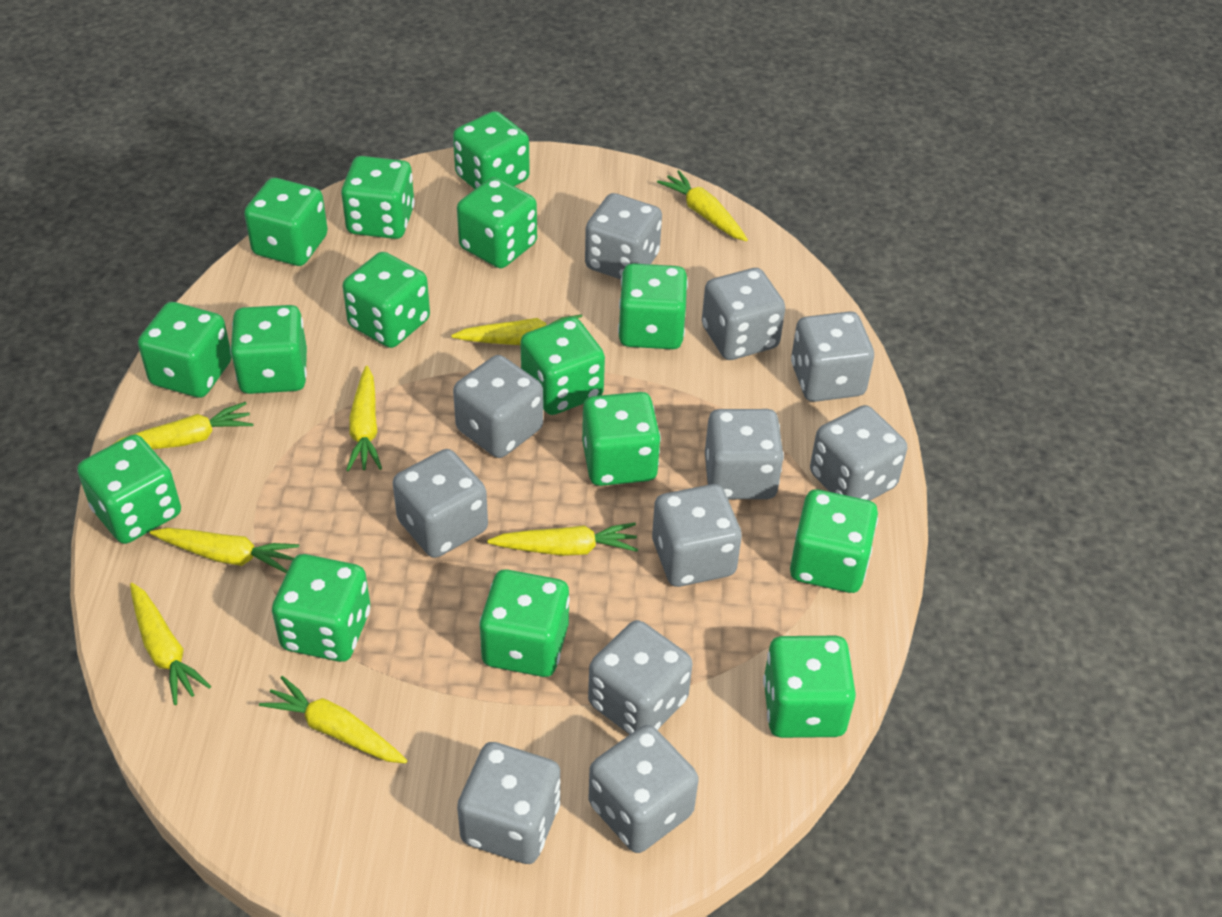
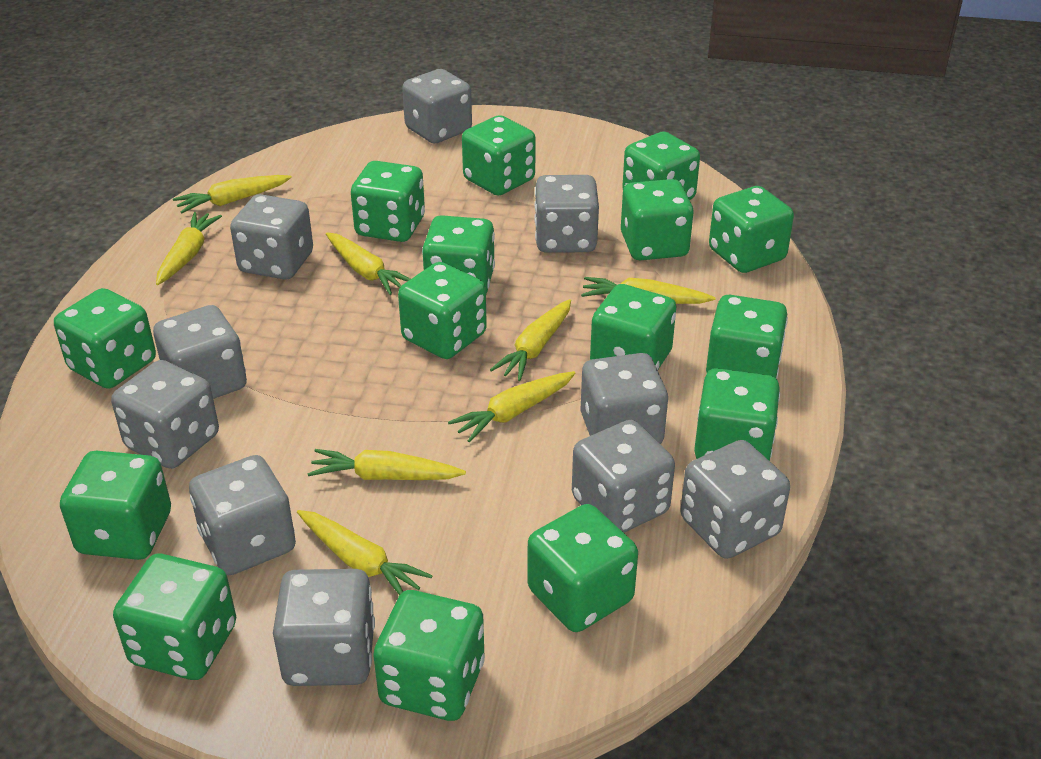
grey dice: [393,449,488,558] [453,355,543,458] [457,742,560,864] [585,193,662,279] [588,620,692,735] [589,725,699,853] [652,484,742,587] [702,268,785,360] [705,409,784,499] [791,311,874,402] [810,405,907,501] = 11 -> [111,360,219,469] [153,305,247,399] [189,455,296,575] [230,194,313,280] [273,569,375,686] [402,69,472,143] [534,175,599,253] [572,420,675,533] [580,353,668,444] [680,440,790,559] = 10

